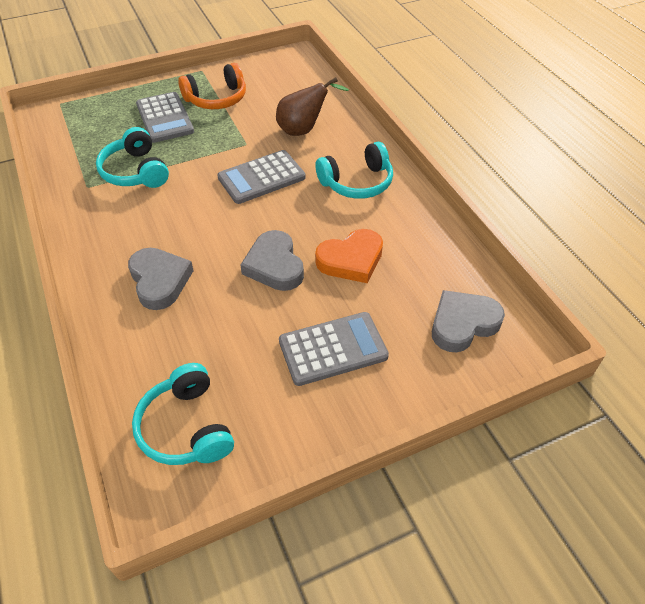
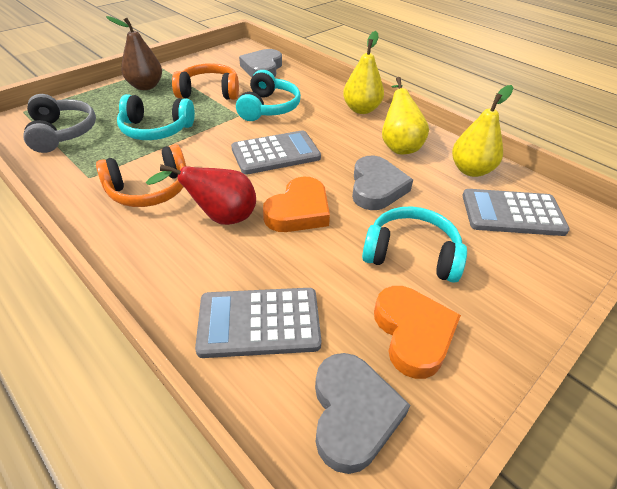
grey headphones: none = 0 -> [23,94,96,153] = 1
orange headphones: [178,63,246,109] = 1 -> [96,144,186,207] [172,63,239,100] = 2
orange heart: [315,229,383,283] = 1 -> [263,177,330,232] [374,286,461,379] = 2
red pear: none = 0 -> [146,164,256,225] = 1
yellow pear: none = 0 -> [343,31,384,114] [382,77,429,154] [452,85,513,177] = 3

